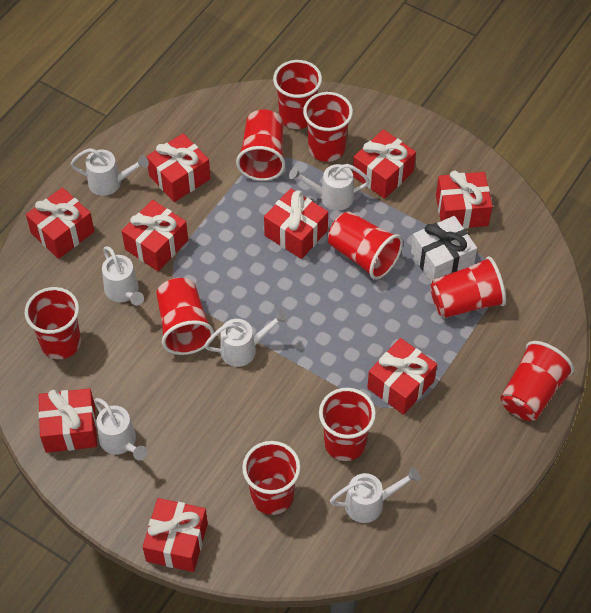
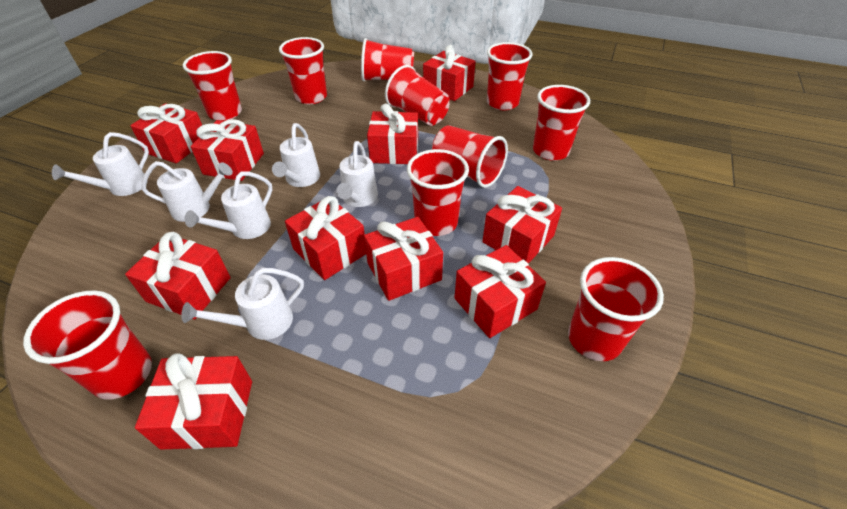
red gift: [26,188,95,259] [38,388,97,453] [122,200,188,271] [143,498,208,572] [146,133,211,202] [264,188,328,259] [353,130,416,199] [367,338,437,415] [436,170,493,229] = 9 -> [125,232,231,320] [130,103,202,163] [135,353,252,450] [190,119,264,181] [285,196,366,280] [364,217,443,301] [367,103,418,164] [423,45,476,101] [454,245,546,338] [482,186,562,264] = 10
white gift: [411,216,477,283] = 1 -> none = 0

